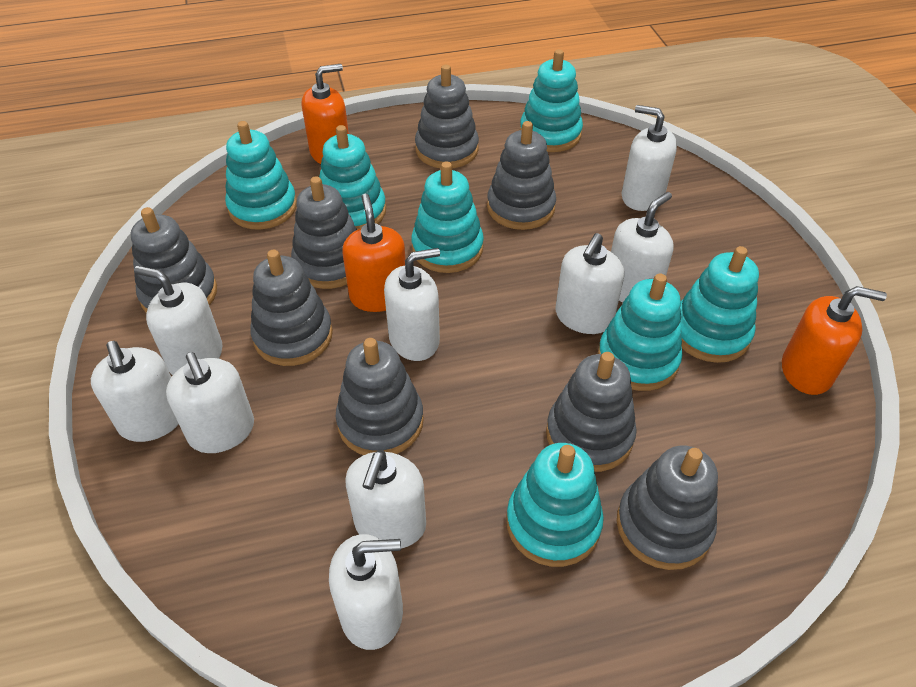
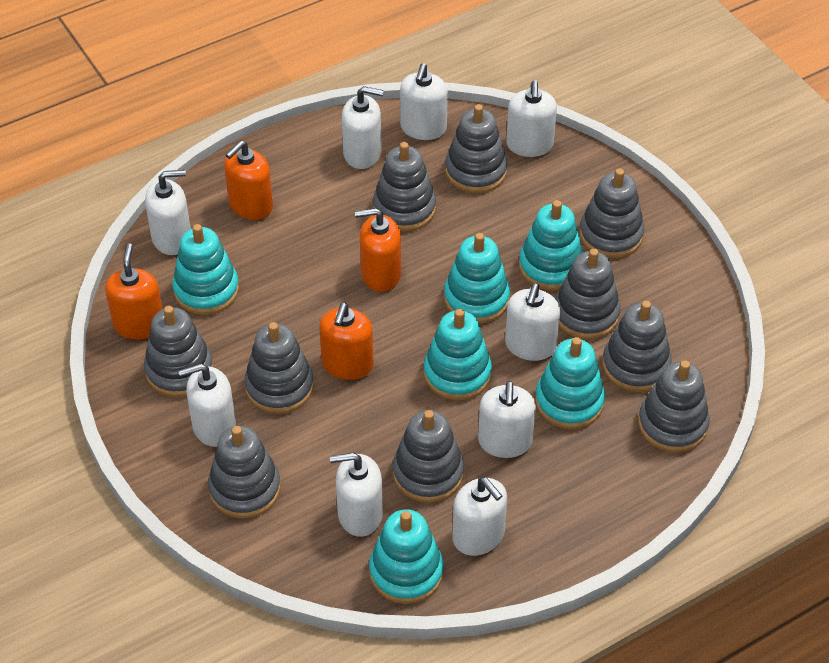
grey stacking toy: [131,207,217,313] [250,250,333,366] [291,176,357,289] [336,338,424,455] [415,65,479,168] [487,121,556,230] [546,352,637,472] [617,445,718,570] = 8 -> [144,306,213,397] [208,426,281,519] [244,322,314,414] [373,142,436,232] [393,410,464,503] [445,104,507,193] [555,248,620,340] [579,168,644,258] [602,301,672,392] [638,360,710,453] = 10
orange soap dispenser: [302,64,349,164] [342,194,406,312] [782,286,887,395] = 3 -> [105,243,163,339] [224,141,273,220] [319,303,374,380] [355,208,401,292] = 4
turquoise stacking toy: [225,121,297,230] [319,125,386,230] [411,161,484,273] [506,443,604,567] [520,49,583,152] [598,274,682,391] [680,246,759,363] = 7 -> [172,224,239,315] [369,509,444,604] [424,309,492,400] [444,233,510,324] [519,200,583,291] [535,337,605,429] = 6

